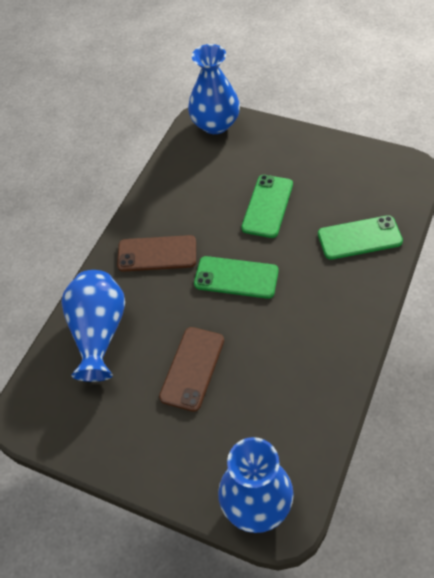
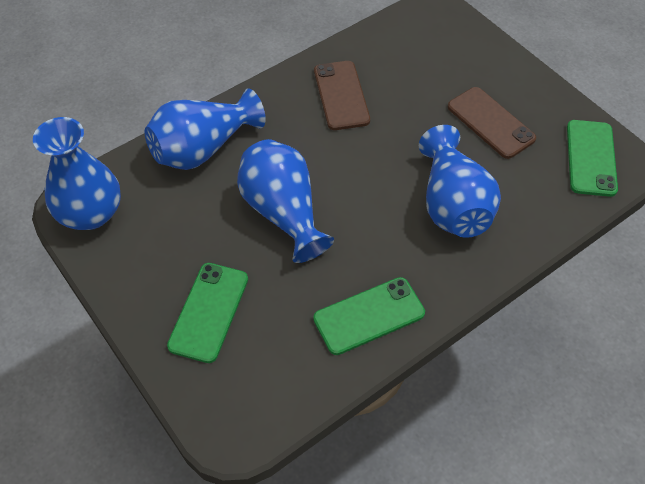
blue vase: [61,270,125,382] [188,44,240,134] [218,437,294,533] = 3 -> [33,117,121,230] [145,88,266,170] [237,139,334,263] [419,125,501,238] = 4

